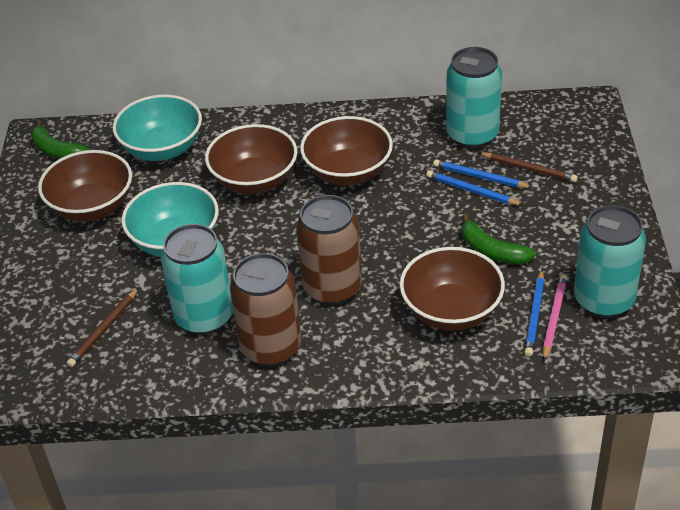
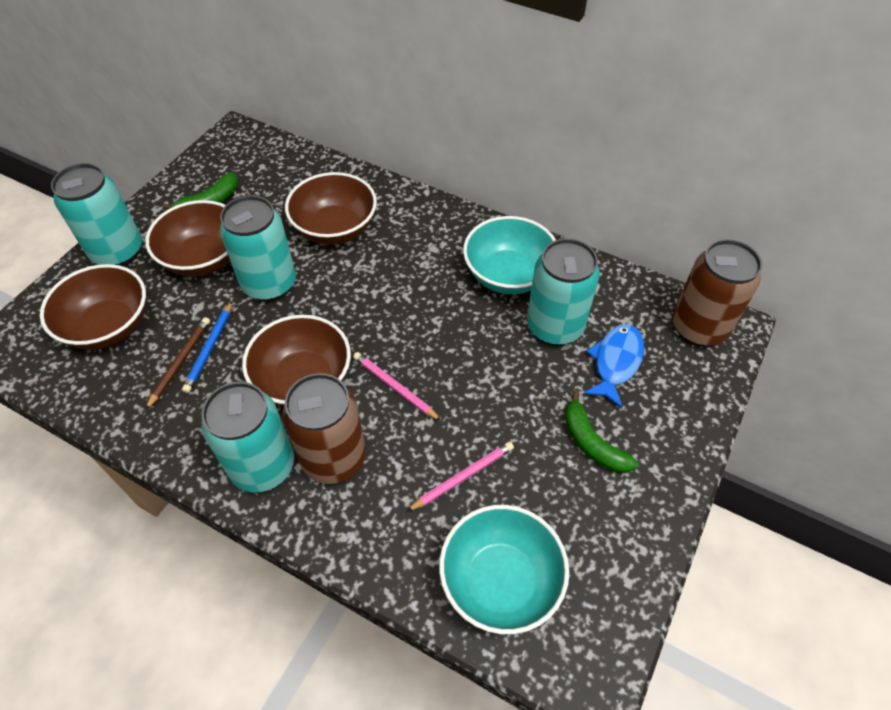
blue fish: none = 0 -> [583,324,644,408] = 1
blue pencil: [426,170,523,205] [433,159,533,188] [524,270,544,357] = 3 -> [182,301,232,393] = 1
brown pencil: [67,288,139,367] [479,152,578,182] = 2 -> [146,317,210,410] = 1
pink pencil: [543,274,568,361] = 1 -> [353,352,441,421] [406,442,514,512] = 2
turquoise can: [161,224,233,335] [446,47,502,149] [574,205,646,318] = 3 -> [51,163,142,266] [201,382,294,492] [220,195,296,301] [527,238,600,346] = 4

